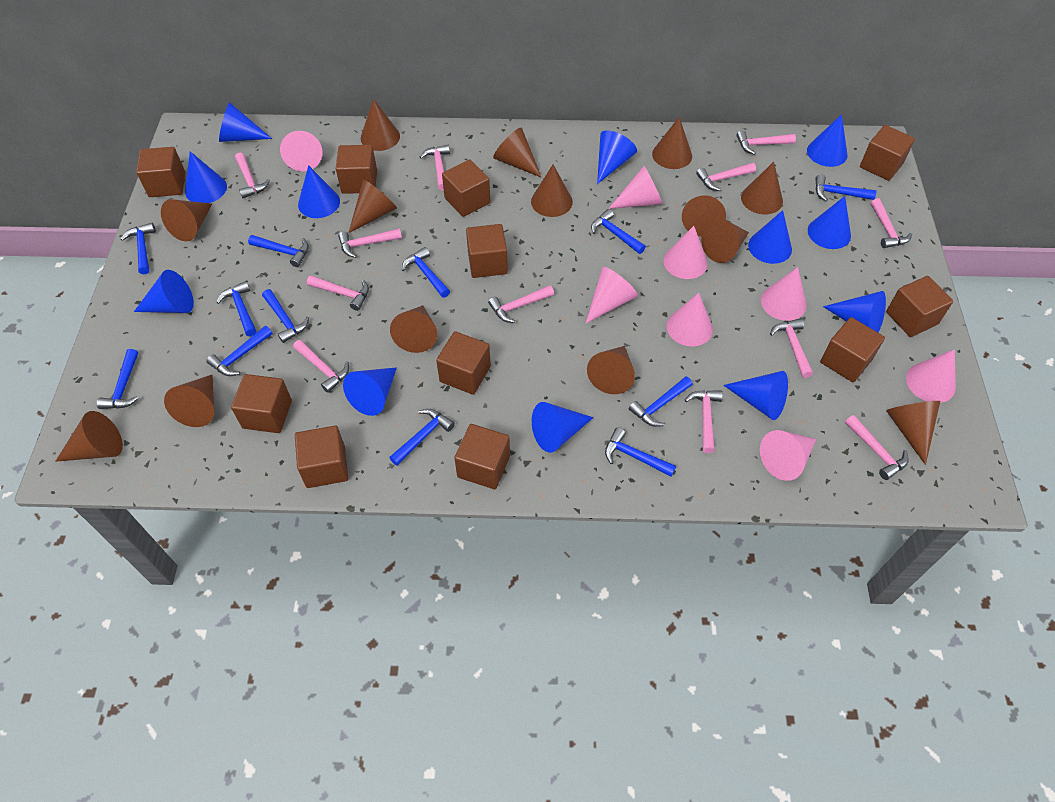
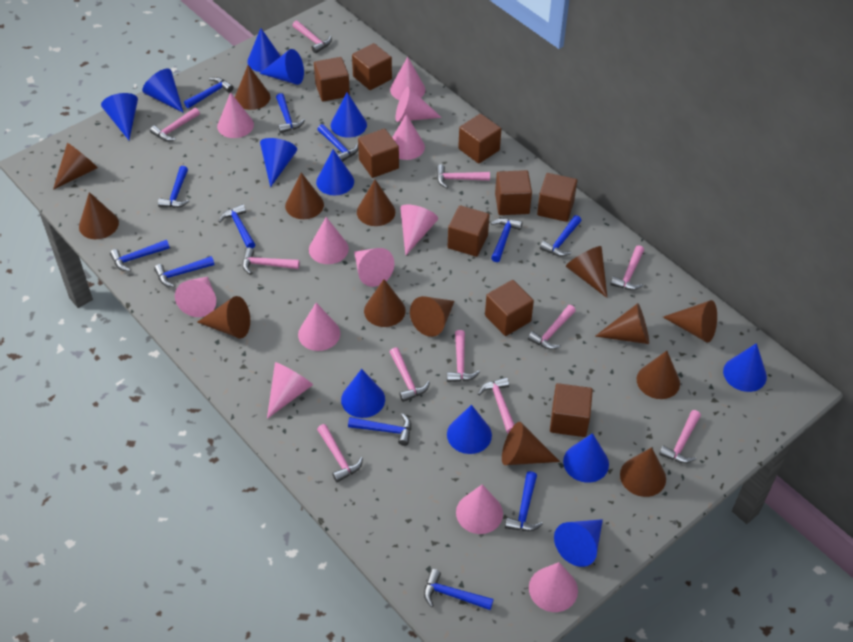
brown cube: [136,147,185,197] [231,374,292,433] [295,426,348,488] [336,145,377,194] [436,331,491,395] [442,159,490,217] [454,424,510,489] [466,224,508,278] [820,317,885,382] [860,125,915,181] [886,276,953,337] = 11 -> [314,57,350,101] [352,43,392,90] [358,128,399,178] [448,205,490,257] [458,114,501,164] [485,280,534,336] [495,170,532,215] [537,173,577,222] [550,383,593,437] = 9
pink cone: [280,131,322,171] [586,267,638,323] [608,166,663,209] [664,226,708,279] [667,293,713,346] [760,430,816,481] [761,267,807,321] [906,349,956,403] = 8 -> [175,277,216,317] [217,92,254,138] [267,362,313,419] [298,303,340,351] [309,217,349,264] [354,248,394,287] [390,57,425,100] [392,114,425,160] [396,87,442,122] [400,204,438,256] [456,485,503,534] [529,562,578,612] = 12
pink hammer: [235,153,270,198] [293,340,349,393] [307,275,369,311] [338,228,402,258] [420,145,450,191] [488,285,554,323] [685,390,723,453] [696,163,756,191] [736,130,796,155] [770,319,813,378] [845,415,909,480] [871,198,912,248] = 12 -> [150,108,200,141] [242,247,300,274] [292,20,332,53] [317,424,363,482] [390,347,430,402] [436,165,490,188] [447,330,480,382] [478,377,515,434] [528,305,576,350] [610,246,644,290] [659,410,701,463] = 11

